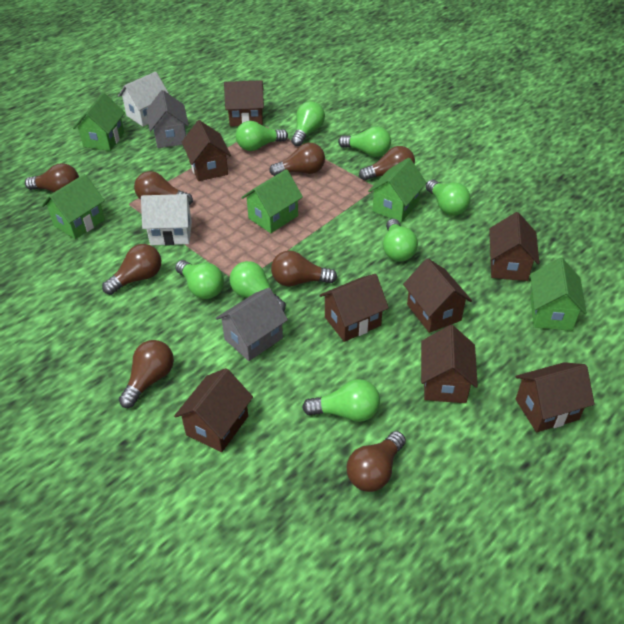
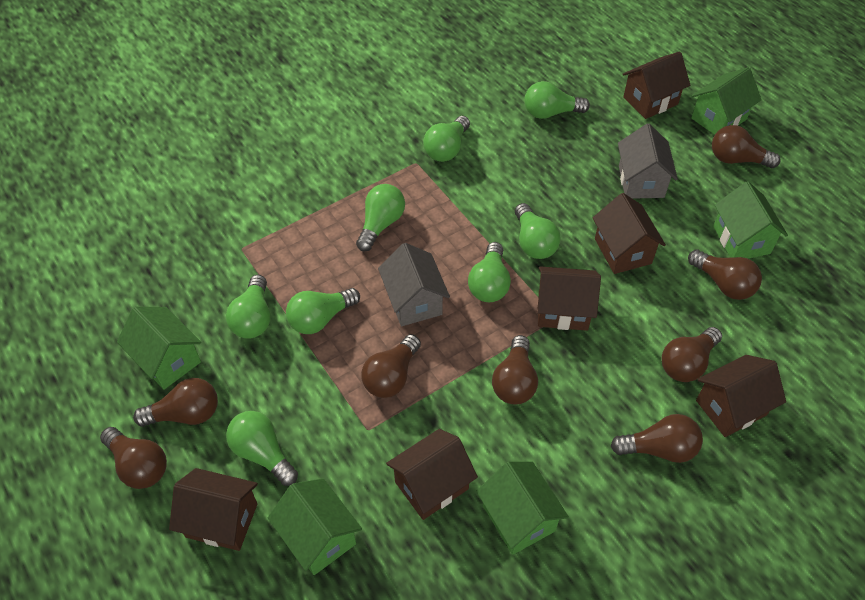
brown house: [174,368,253,452] [182,120,231,181] [224,80,264,127] [319,274,389,342] [403,258,472,333] [421,325,478,403] [489,212,539,281] [516,362,595,432] = 8 -> [169,468,258,551] [386,429,478,520] [537,266,601,331] [593,193,666,274] [623,51,690,119] [696,355,786,437] = 6
white house: [118,72,169,127] [141,194,192,245] = 2 -> none = 0

